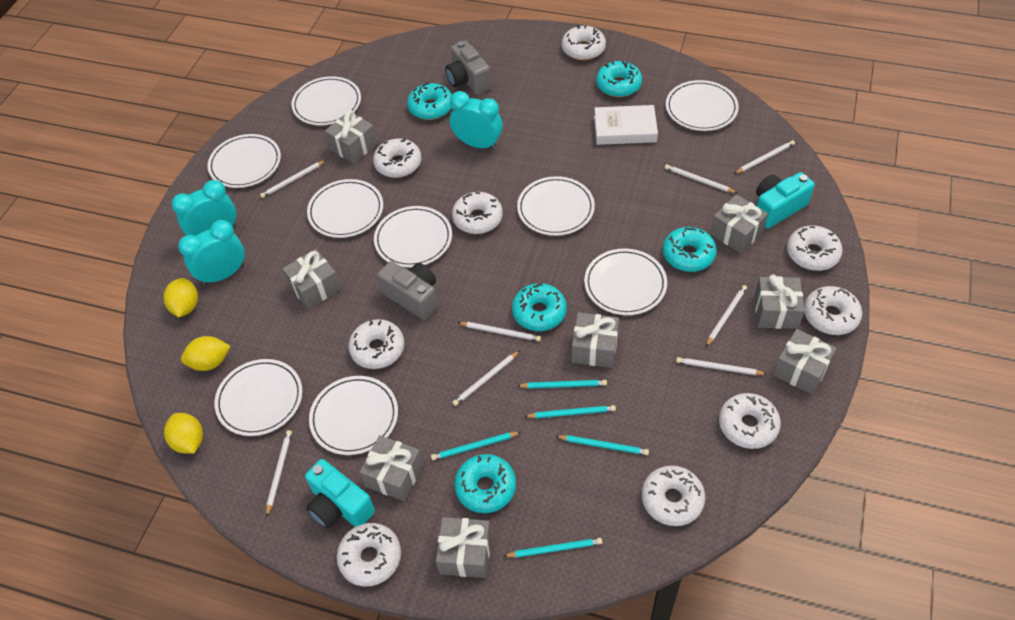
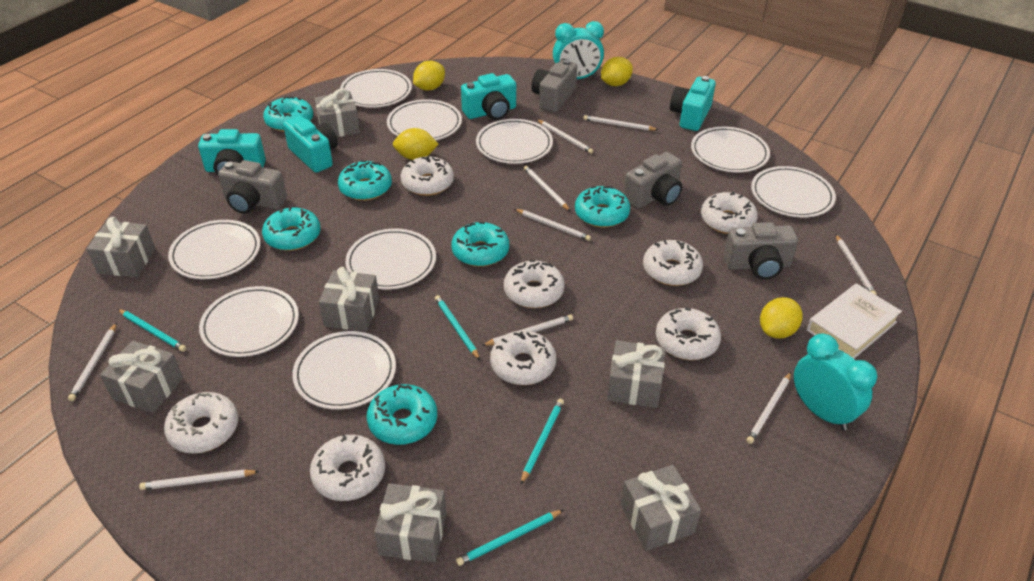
grey camera: [377,261,438,320] [445,41,491,94] = 2 -> [218,160,287,214] [531,59,577,113] [624,152,682,209] [723,222,798,280] = 4
grey gift: [282,249,341,309] [325,111,377,164] [359,435,423,502] [436,517,491,578] [572,312,619,368] [710,194,768,254] [754,274,805,329] [773,329,837,394] = 8 -> [87,217,155,277] [100,341,183,413] [314,88,360,137] [319,267,379,332] [374,483,446,563] [607,340,666,408] [621,465,701,551] = 7
turquoise camera: [305,459,375,529] [756,172,815,228] = 2 -> [198,129,266,175] [283,116,338,173] [461,73,516,120] [670,76,716,131] = 4
turquoise clock: [171,180,236,236] [178,220,245,285] [450,91,503,150] = 3 -> [553,21,604,79] [794,334,877,431] = 2
turquoise donut: [407,82,452,120] [454,454,516,513] [512,283,567,331] [596,61,642,97] [663,227,717,272] = 5 -> [262,207,321,251] [263,96,313,132] [338,160,392,201] [366,384,437,445] [451,222,509,267] [575,186,630,228] = 6
turquoise pencil: [431,432,521,460] [504,538,602,558] [518,380,607,389] [524,405,616,418] [556,435,649,455] = 5 -> [118,309,186,352] [435,295,480,360] [456,510,563,566] [521,399,564,484] = 4
white donut: [337,523,401,587] [348,319,404,369] [373,138,422,178] [452,192,503,234] [562,25,606,60] [642,466,705,526] [719,393,781,449] [787,225,843,271] [804,286,862,335] = 9 -> [164,392,239,454] [310,434,385,501] [401,156,454,196] [490,331,556,385] [504,260,565,308] [643,240,703,286] [656,308,721,360] [701,191,758,234] = 8
white pencil: [260,160,326,198] [266,430,292,517] [452,351,519,406] [457,322,541,341] [665,164,737,193] [676,357,766,375] [706,285,747,346] [734,140,795,174] = 8 -> [68,323,117,401] [139,469,260,490] [482,314,573,346] [515,209,591,241] [524,166,570,211] [537,119,593,154] [583,115,658,131] [746,372,791,444] [836,235,877,295] = 9
yellow lemon: [163,278,198,317] [164,413,203,454] [181,336,231,371] = 3 -> [393,128,438,160] [413,61,445,90] [601,57,633,86] [760,297,803,339] = 4

